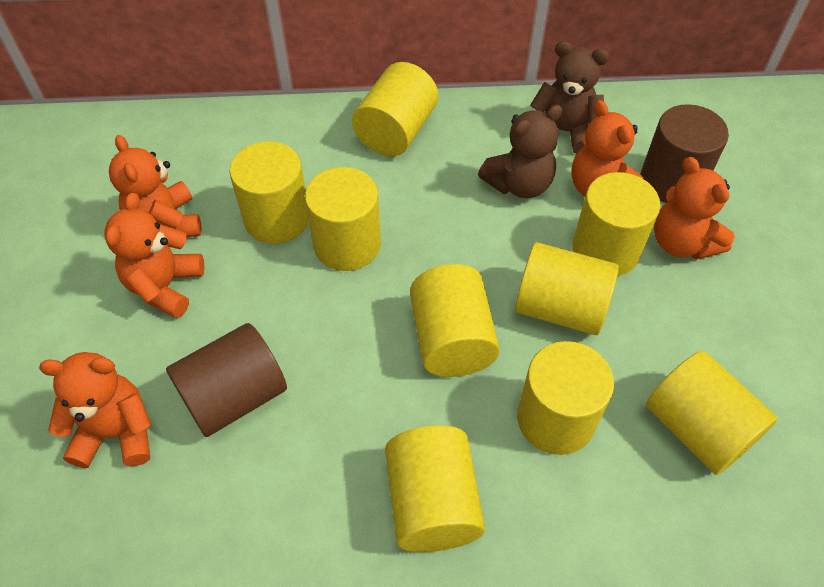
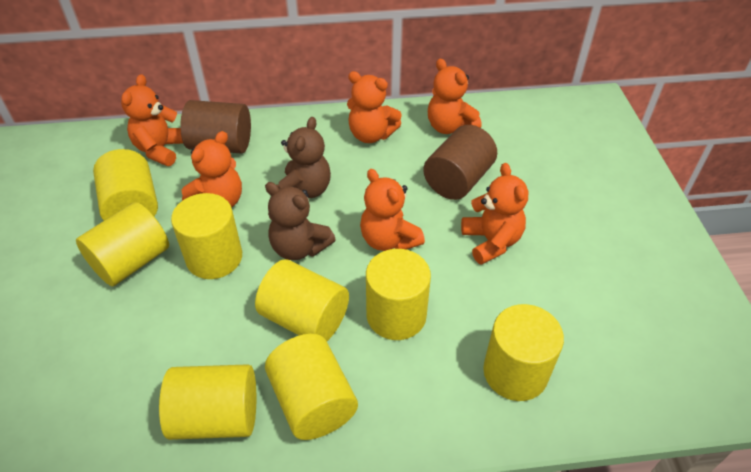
orange teddy bear: [39,352,151,468] [104,193,205,318] [109,135,202,237] [571,100,643,197] [654,157,735,260] = 5 -> [121,74,183,166] [181,131,242,207] [347,71,402,143] [360,169,425,251] [428,59,481,134] [461,163,528,265] = 6
yellow cylinder: [229,141,309,244] [305,167,381,271] [352,62,438,156] [385,425,485,552] [410,264,500,377] [515,242,619,335] [517,341,614,455] [572,172,660,276] [646,351,778,475] = 9 -> [76,202,169,286] [93,149,158,220] [159,364,256,440] [171,193,242,279] [255,259,349,341] [265,334,358,440] [366,249,431,340] [483,304,564,401] = 8

